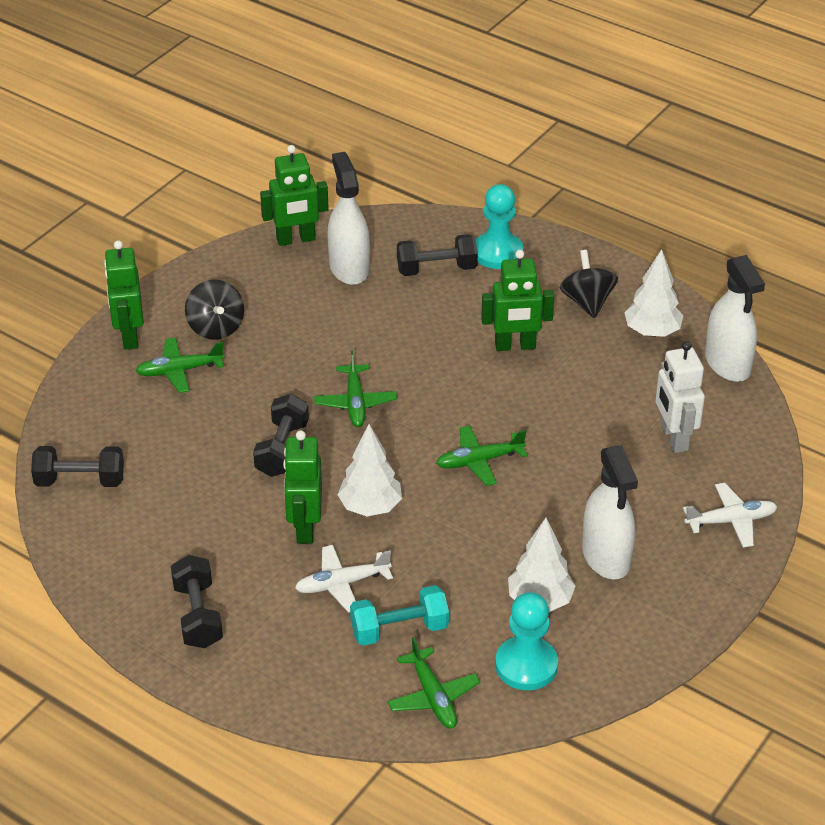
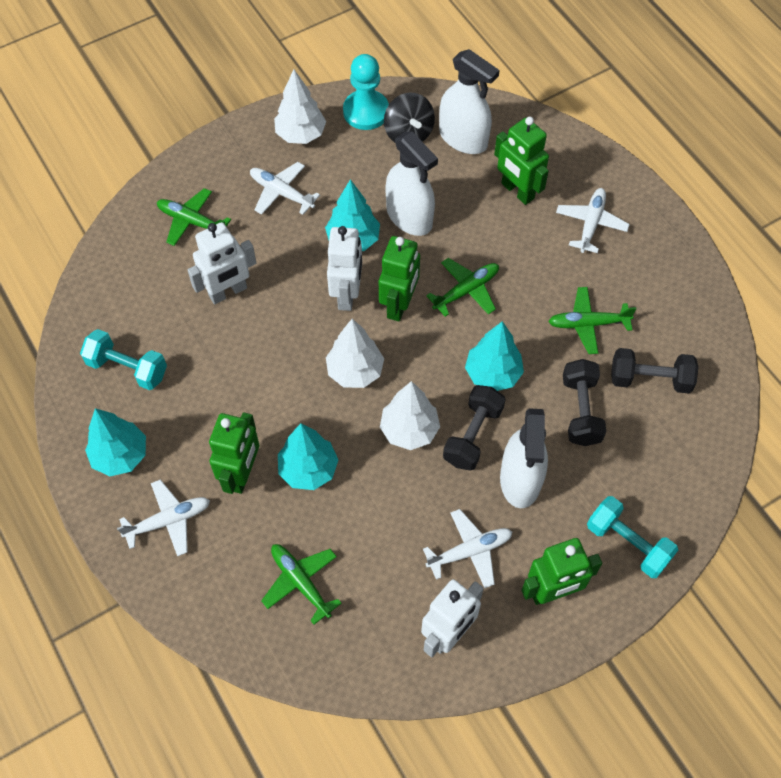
black dumbbell: [31,446,124,487] [171,555,223,648] [253,394,309,477] [397,234,478,276] = 4 -> [443,385,506,471] [563,359,606,446] [611,348,698,394] = 3
black spinning top: [185,279,244,340] [560,250,618,318] = 2 -> [384,92,435,142] = 1
turquoise dumbbell: [350,585,449,646] = 1 -> [80,329,167,390] [587,496,678,578] = 2
turquoise pawn: [476,184,523,269] [495,592,558,690] = 2 -> [343,54,389,130] = 1
turquoise tree: none = 0 -> [85,408,146,476] [278,424,338,490] [325,179,380,251] [465,321,524,391] = 4
white plane: [295,545,393,613] [683,483,777,547] = 2 -> [117,479,210,556] [250,162,320,215] [423,509,512,588] [556,188,630,253] = 4
white robot: [655,341,705,453] = 1 -> [188,222,256,304] [327,226,362,311] [421,579,484,657] = 3

